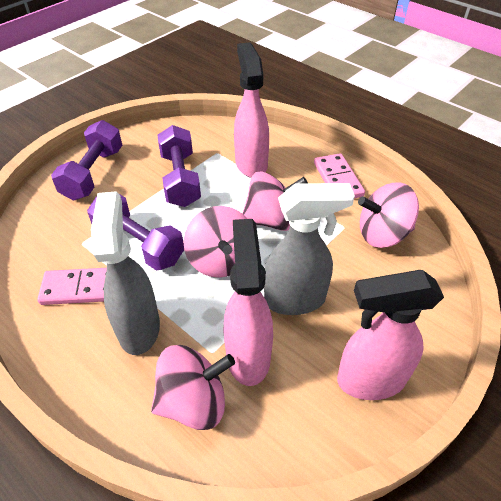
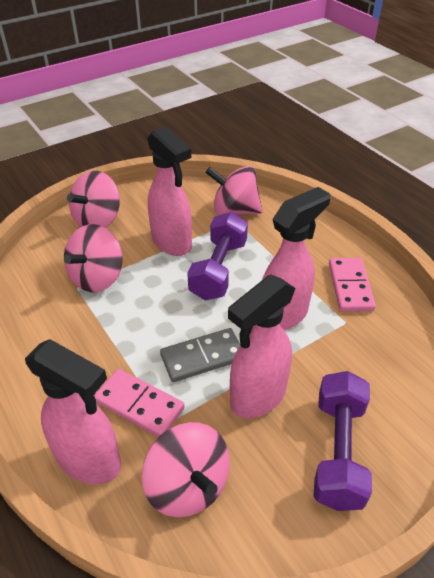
grey domino: none = 0 -> [160,328,240,382] = 1
grey spray bottle: [91,191,160,355] [264,183,355,315] = 2 -> none = 0
pink spray bottle: [223,219,273,386] [234,42,269,178] [337,270,444,400] = 3 -> [25,339,121,484] [147,126,192,256] [228,274,296,418] [262,187,330,330] = 4
purple dumbbell: [51,120,122,200] [87,193,184,271] [157,125,201,207] = 3 -> [187,212,248,300] [314,371,372,511] = 2

